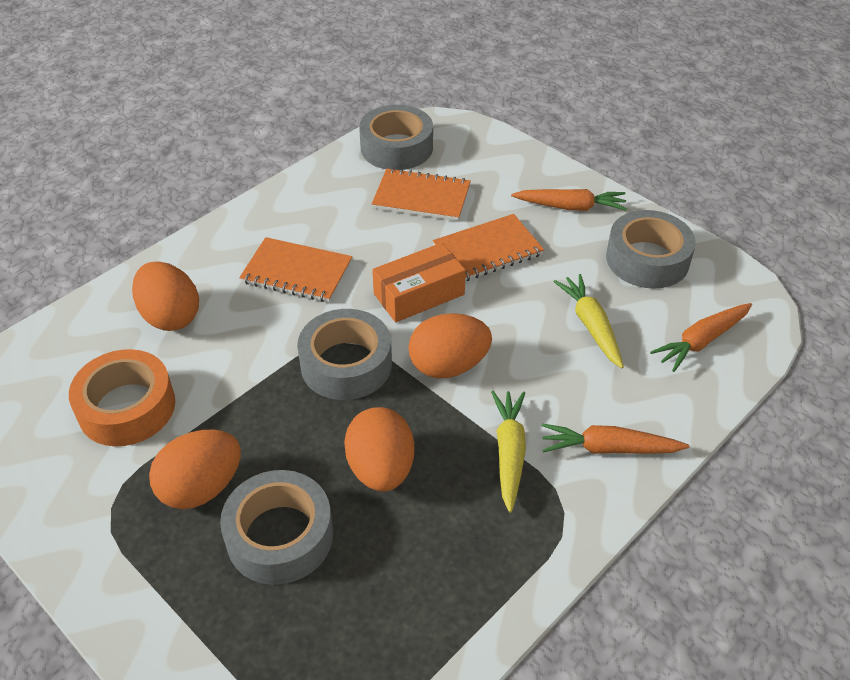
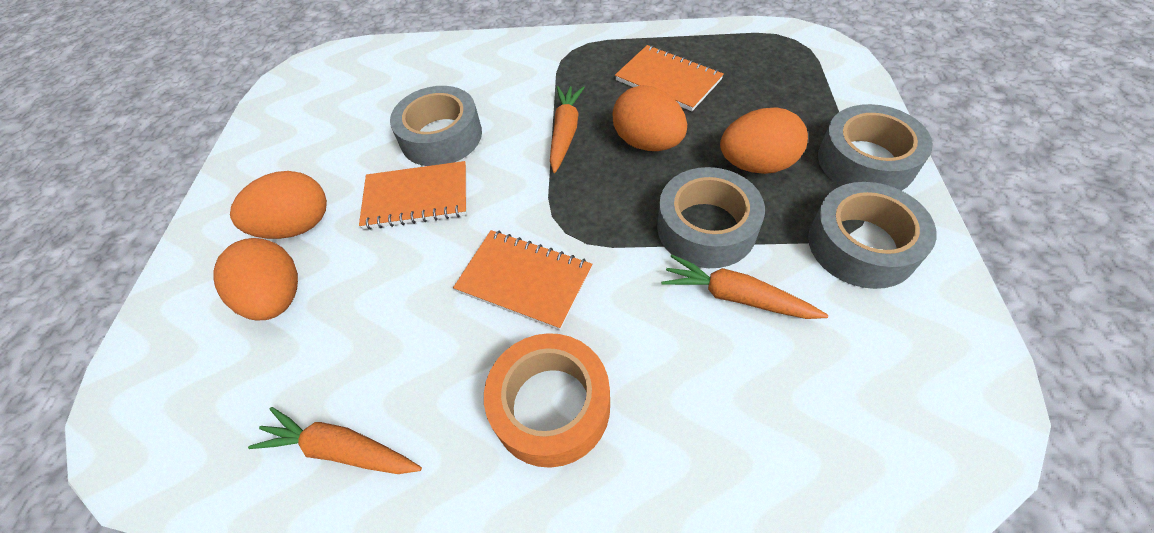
orange box: [372,243,466,322] = 1 -> none = 0
yellow carrot: [491,391,526,513] [553,274,624,368] = 2 -> none = 0

